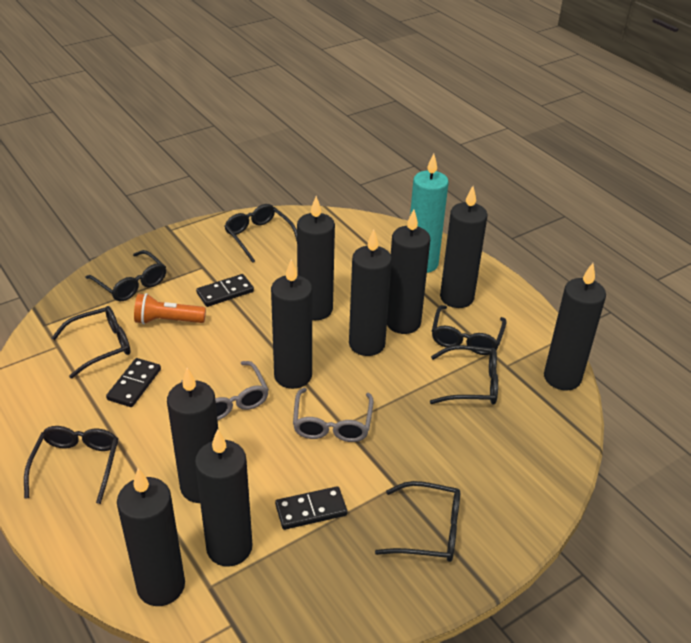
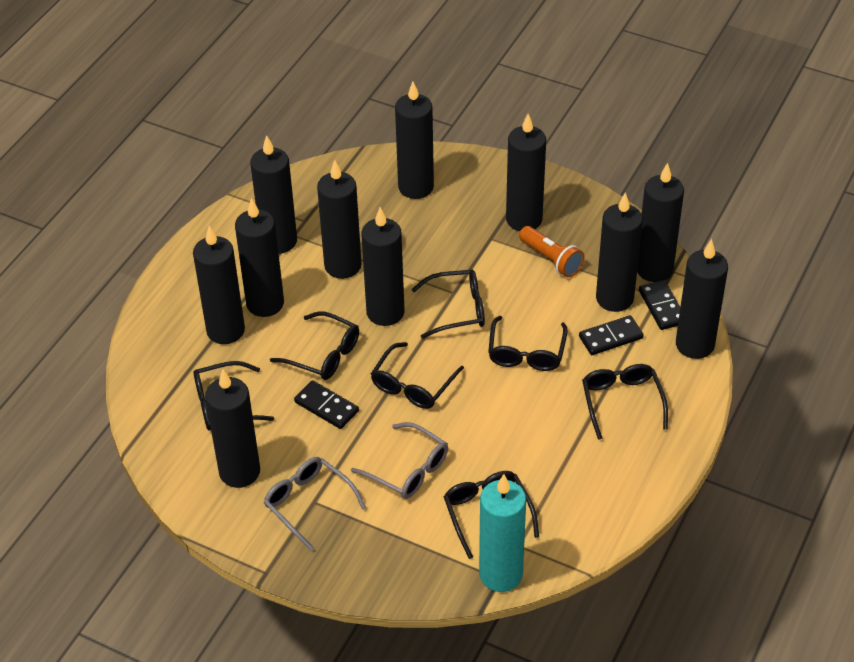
black candle: [117,468,185,606] [167,368,218,503] [195,429,253,567] [271,259,312,389] [297,196,335,320] [349,229,392,356] [387,209,430,334] [440,186,488,308] [544,263,606,391] = 9 -> [193,226,245,344] [205,369,260,488] [235,198,284,317] [250,135,297,254] [317,160,362,279] [361,207,405,326] [395,81,434,199] [506,114,546,231] [596,192,643,312] [637,163,684,282] [676,239,728,359] = 11

